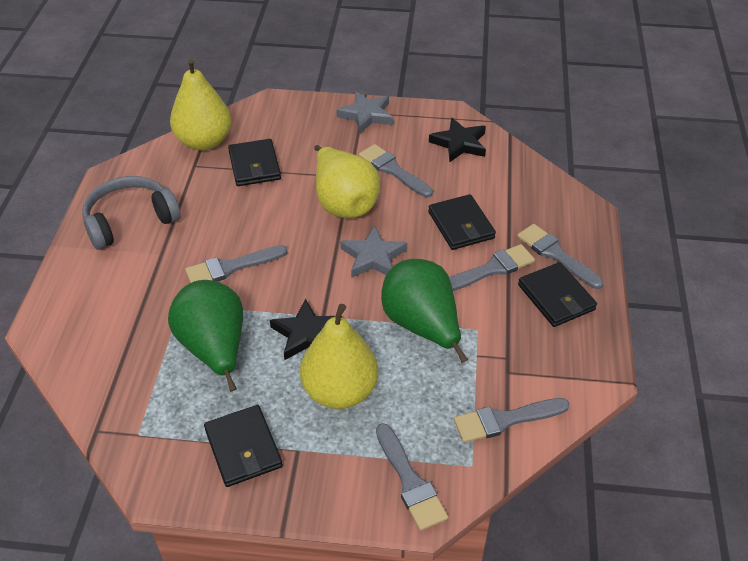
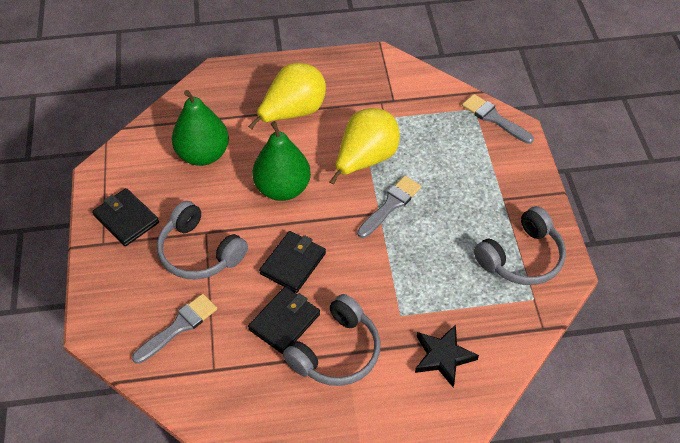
black star: [270,299,342,360] [429,118,486,162] = 2 -> [415,325,479,387] = 1
black wallet: [204,405,283,487] [228,139,281,186] [428,194,496,250] [518,262,597,327] = 4 -> [92,188,159,246] [248,287,320,354] [259,231,326,293] = 3
grey brush: [185,245,287,283] [359,144,433,198] [376,423,448,531] [449,244,535,291] [454,398,570,443] [517,224,604,289] = 6 -> [132,294,217,364] [357,176,421,238] [462,94,534,144] = 3
grey headphones: [82,176,181,249] = 1 -> [157,201,248,280] [283,294,380,386] [474,206,566,285] = 3
grey star: [336,91,393,133] [340,225,407,278] = 2 -> none = 0
yellow pear: [170,58,231,151] [300,304,378,409] [314,145,380,218] = 3 -> [248,63,326,129] [330,108,400,185] = 2

